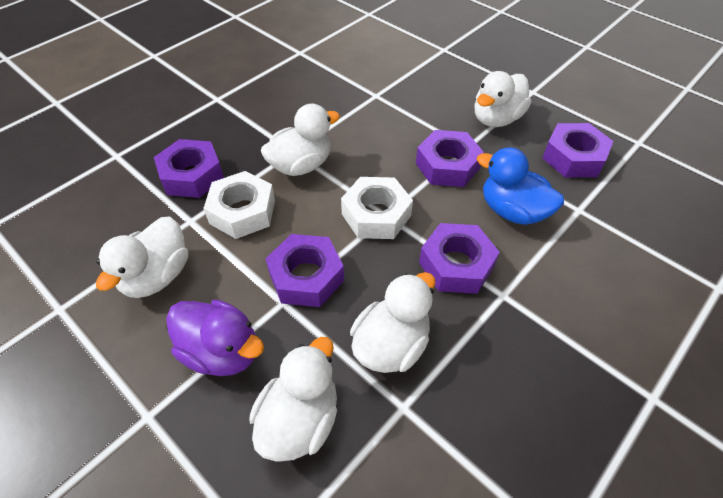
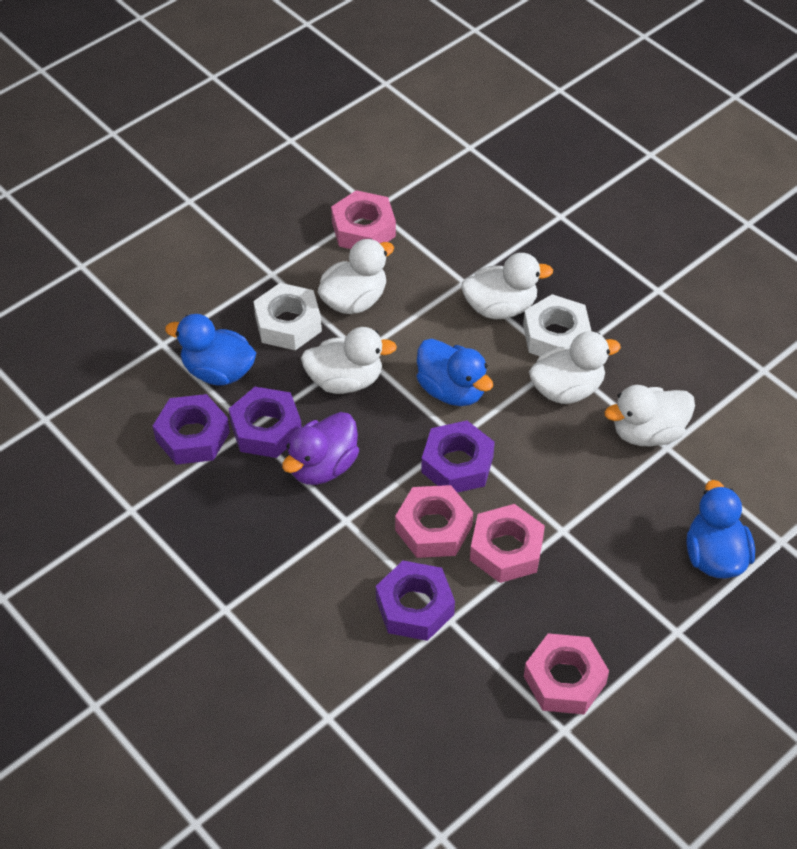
blue duck: [477,147,564,225] = 1 -> [165,314,256,386] [417,339,493,406] [687,480,755,578] = 3
pink nut: none = 0 -> [331,190,396,249] [395,485,473,558] [470,504,545,583] [524,633,609,714] = 4
purple nut: [154,139,224,198] [266,234,344,307] [416,130,484,187] [419,223,500,294] [542,123,613,177] = 5 -> [153,394,230,465] [229,387,302,458] [376,561,455,641] [421,421,495,493] = 4

